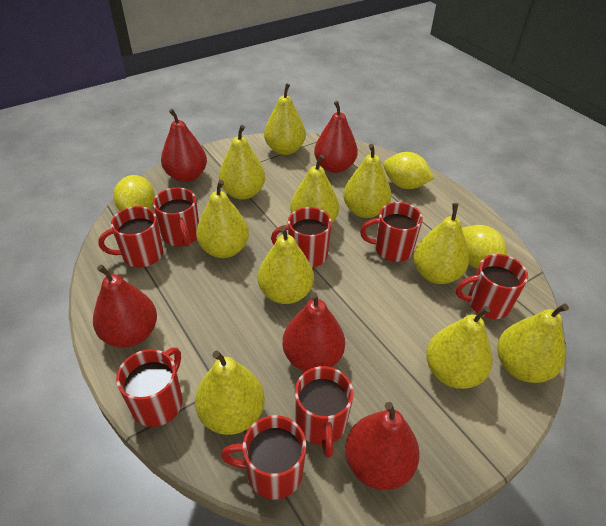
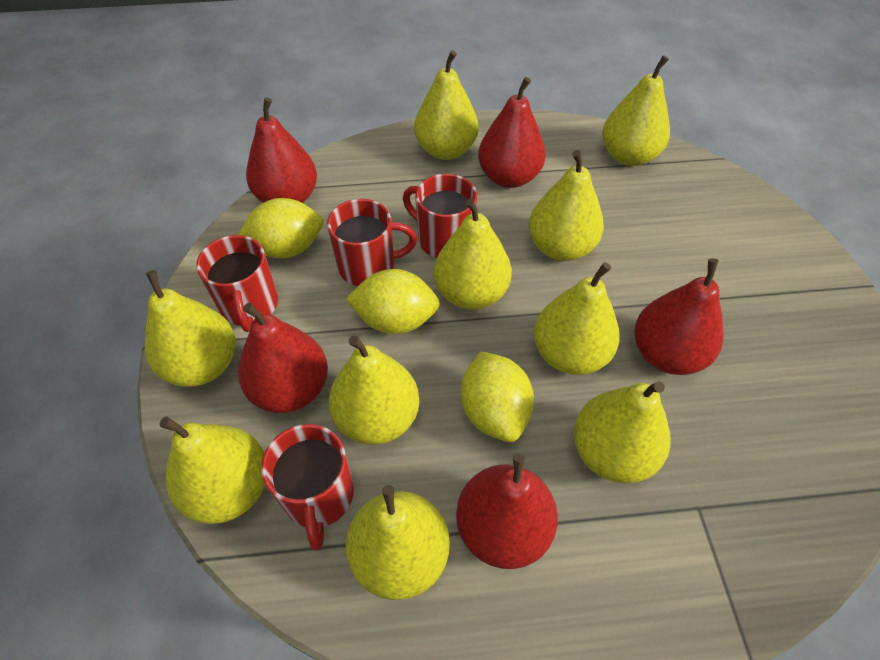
red mug: [98,206,163,268] [116,347,182,427] [153,187,199,247] [221,415,306,500] [271,207,332,268] [295,366,354,458] [360,202,423,262] [456,254,528,319] = 8 -> [196,235,278,332] [261,424,354,551] [327,199,417,286] [403,174,477,258] = 4

